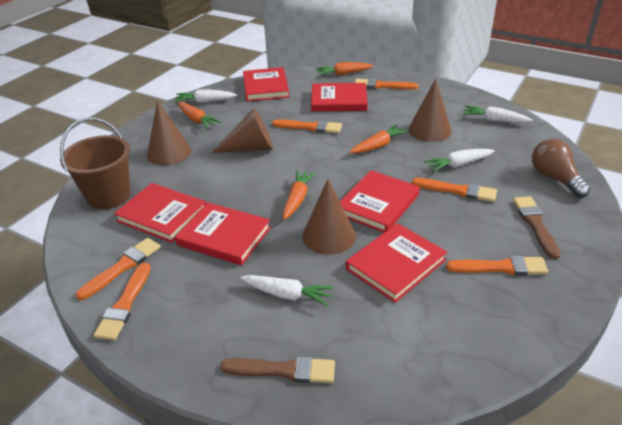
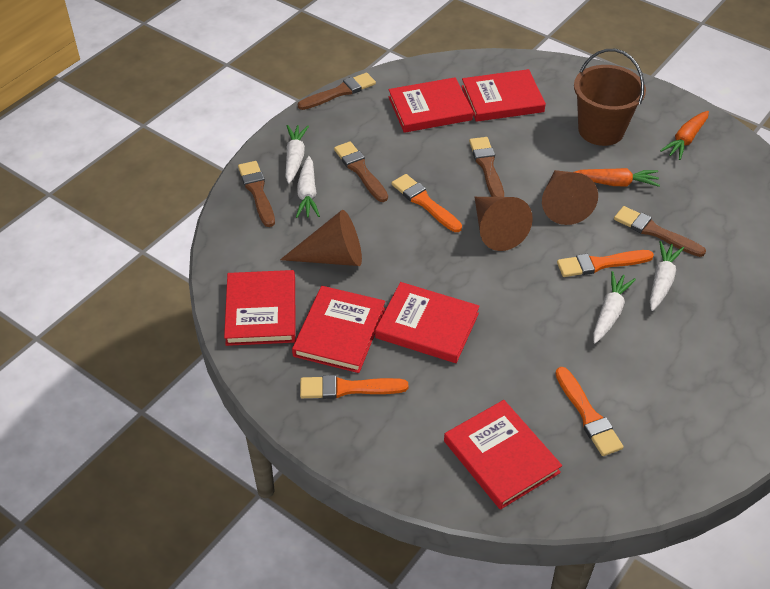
brown brush: [220,356,335,383] [513,196,560,259] = 2 -> [238,161,275,227] [298,73,376,110] [334,141,388,202] [469,137,504,197] [614,206,706,257] = 5
brown cone: [147,101,191,165] [211,108,273,153] [302,179,356,255] [408,79,452,142] = 4 -> [280,210,362,266] [475,197,533,251] [542,170,598,225] = 3
brown light bulb: [532,139,590,198] = 1 -> none = 0
orange brush: [76,238,160,300] [94,263,151,340] [272,119,342,133] [355,78,418,89] [412,178,497,202] [446,256,548,275] = 6 -> [300,375,408,399] [391,174,462,232] [555,367,624,456] [557,250,654,277] = 4
orange carrot: [178,102,221,129] [283,170,316,220] [316,62,374,76] [350,124,409,153] = 4 -> [575,168,660,187] [660,111,709,160] = 2

